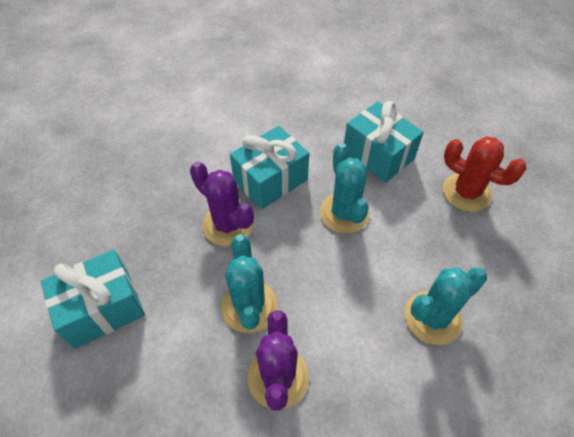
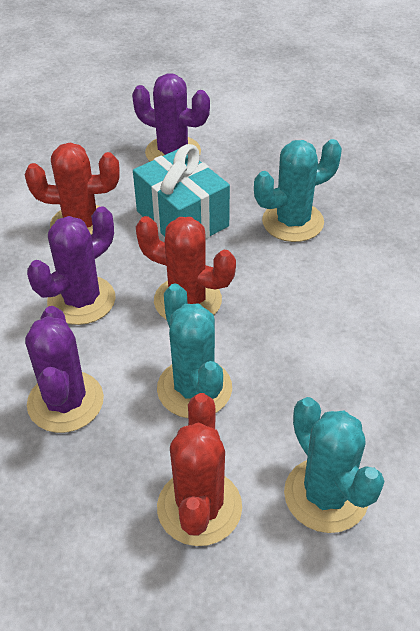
purple cactus: [190,162,254,246] [247,310,309,411] = 2 -> [25,306,104,433] [27,206,116,325] [132,73,210,162] = 3
red cactus: [443,136,526,212] = 1 -> [25,143,120,234] [136,216,236,320] [157,393,242,546] = 3
turquoise gift: [40,250,145,349] [230,126,309,209] [344,101,424,183] = 3 -> [133,144,230,239] = 1

